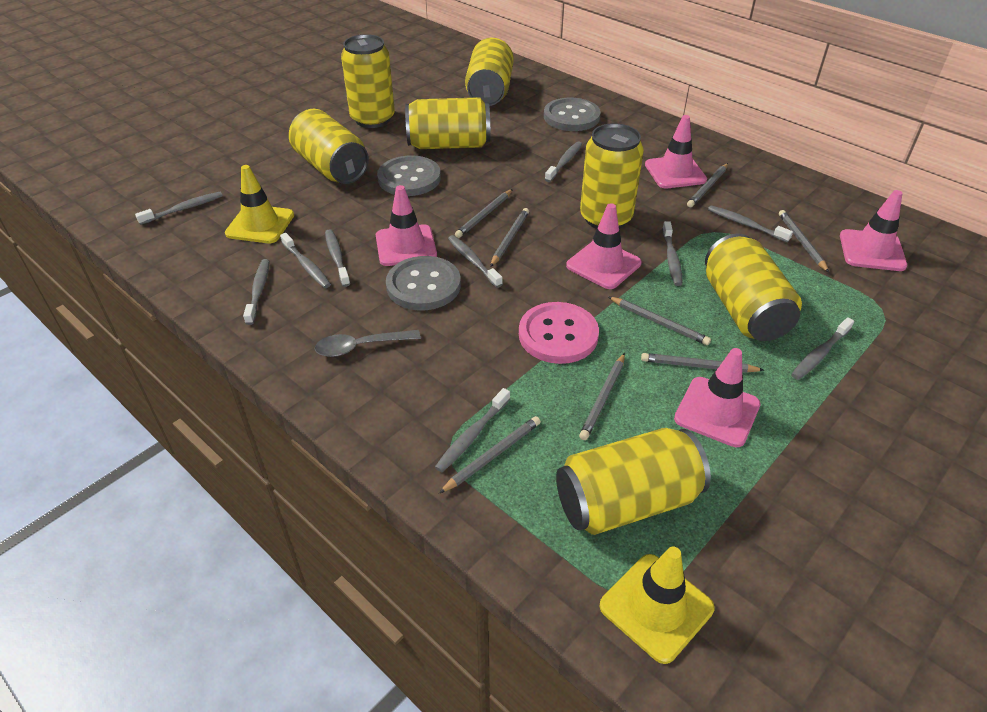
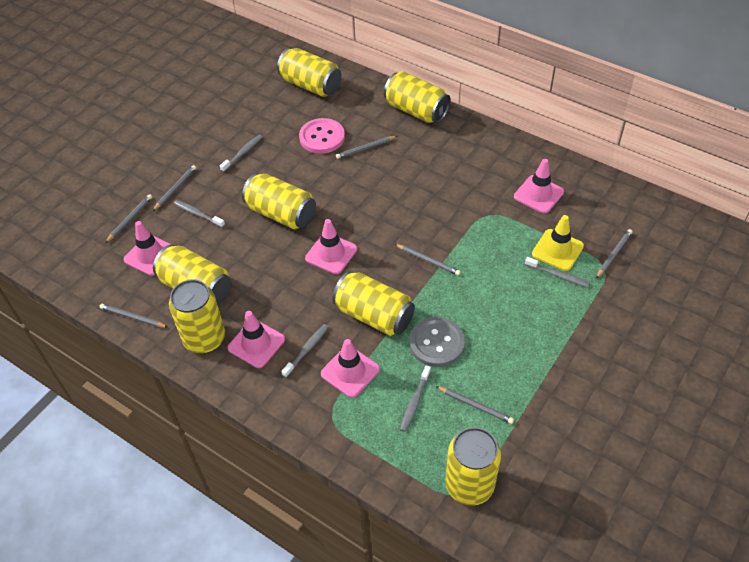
grey button: [377,155,441,196] [386,256,461,311] [544,98,601,131] = 3 -> [409,317,465,367] = 1
grey pencil: [439,416,541,493] [455,189,513,238] [490,208,529,267] [579,353,625,440] [608,297,711,345] [641,353,764,373] [687,163,728,207] [779,210,829,273] = 8 -> [100,304,168,328] [105,194,152,243] [153,165,196,211] [336,136,397,159] [395,244,461,276] [436,386,514,424] [596,229,633,279] = 7
grey spoon: [315,330,421,357] = 1 -> none = 0
grey toothbrush: [135,192,223,225] [243,259,270,325] [280,233,331,288] [325,229,350,287] [435,388,510,472] [448,235,503,288] [545,142,582,182] [662,221,682,286] [708,205,793,243] [791,317,854,380] = 10 -> [174,200,225,228] [220,135,262,172] [281,324,328,378] [400,365,431,432] [525,257,590,288] = 5
yellow traffic cone: [225,165,294,243] [599,547,715,664] = 2 -> [532,215,584,271] = 1

